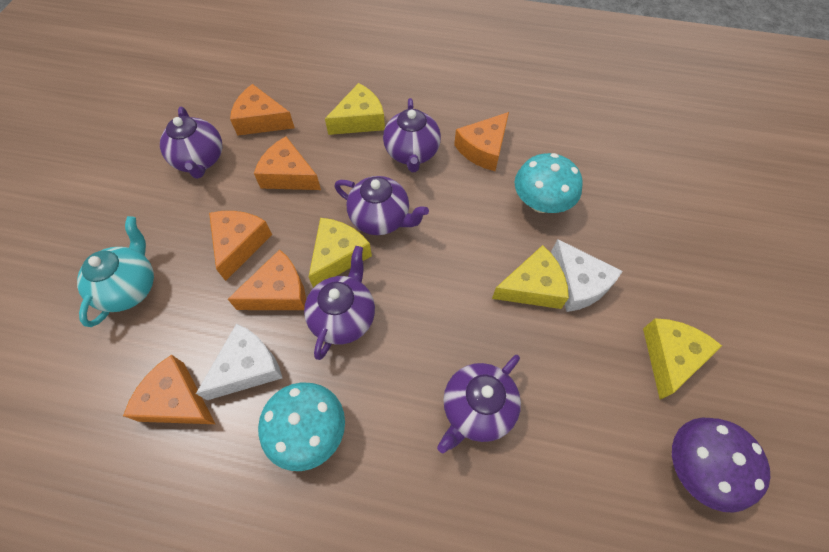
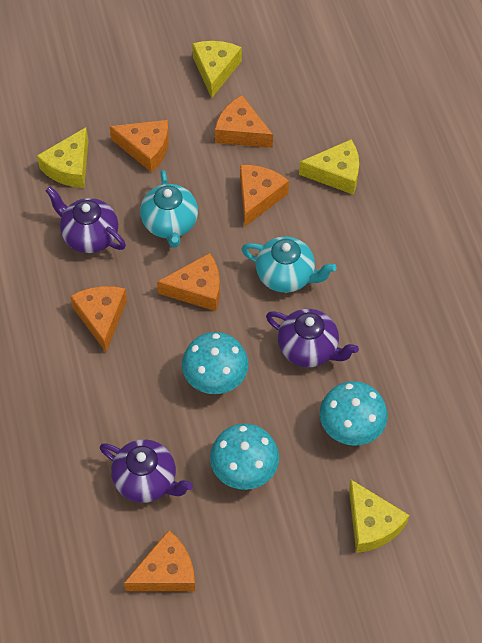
purple mushroom: [672,418,770,513] = 1 -> none = 0
purple teapot: [160,107,222,179] [304,246,375,360] [334,176,429,235] [383,98,441,172] [437,355,521,453] = 5 -> [46,187,126,253] [100,439,193,503] [266,309,359,367] = 3
turquoise mushroom: [258,383,345,471] [515,153,583,213] = 2 -> [182,332,249,394] [210,423,279,490] [320,381,388,446] = 3
turquoise teapot: [77,216,154,327] = 1 -> [140,170,198,248] [242,236,337,293] = 2
white cheese: [196,323,283,400] [551,239,623,312] = 2 -> none = 0

